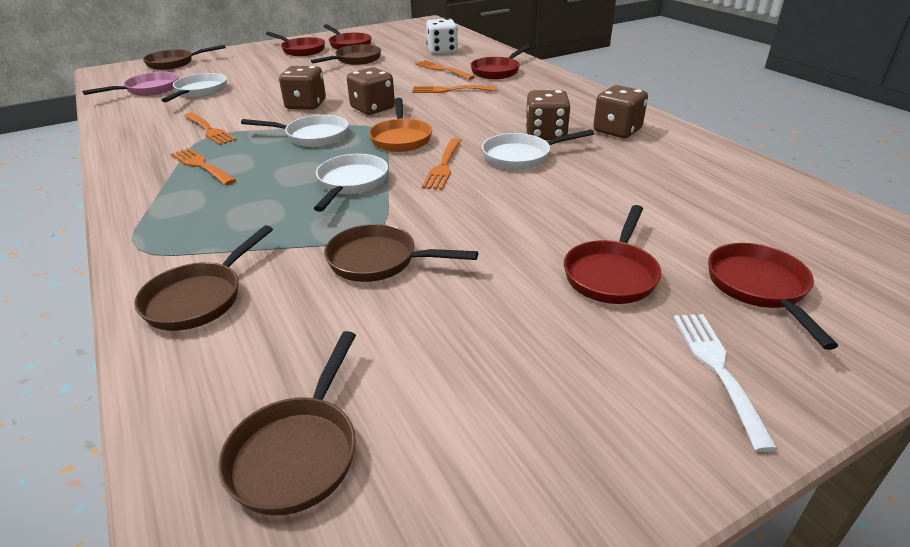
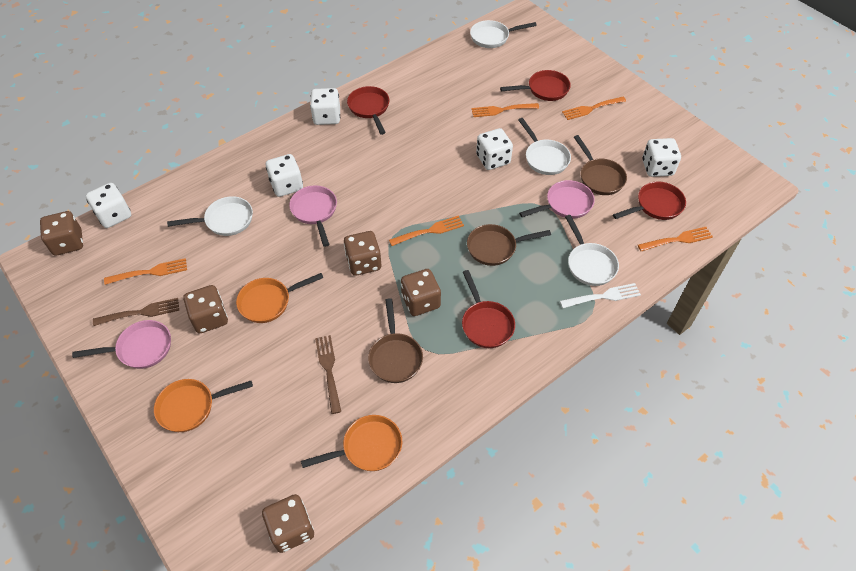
brown dice: [279,66,326,110] [347,67,395,115] [525,90,571,140] [593,85,648,138] = 4 -> [40,211,83,256] [183,285,228,333] [262,494,314,553] [344,231,381,276] [401,269,441,316] = 5
brown fork: none = 0 -> [93,298,179,326] [315,335,341,414] = 2
brown pan: [134,225,273,331] [143,45,226,70] [218,331,356,515] [311,45,381,65] [324,224,478,282] = 5 -> [368,298,423,383] [467,224,551,266] [574,135,627,195] = 3
orange pan: [369,98,432,152] = 1 -> [154,379,253,432] [236,273,323,323] [301,415,402,471] = 3
pink pan: [82,72,178,96] = 1 -> [72,320,171,369] [289,186,337,247] [519,180,595,219] = 3
red pan: [266,32,325,56] [324,24,372,50] [470,45,530,79] [564,205,662,304] [708,243,838,350] = 5 -> [347,86,389,135] [462,270,515,348] [500,70,571,101] [613,182,686,220] = 4
white dice: [426,18,458,54] = 1 -> [86,183,131,228] [266,154,303,197] [310,88,340,125] [476,128,513,170] [642,138,681,177] = 5

